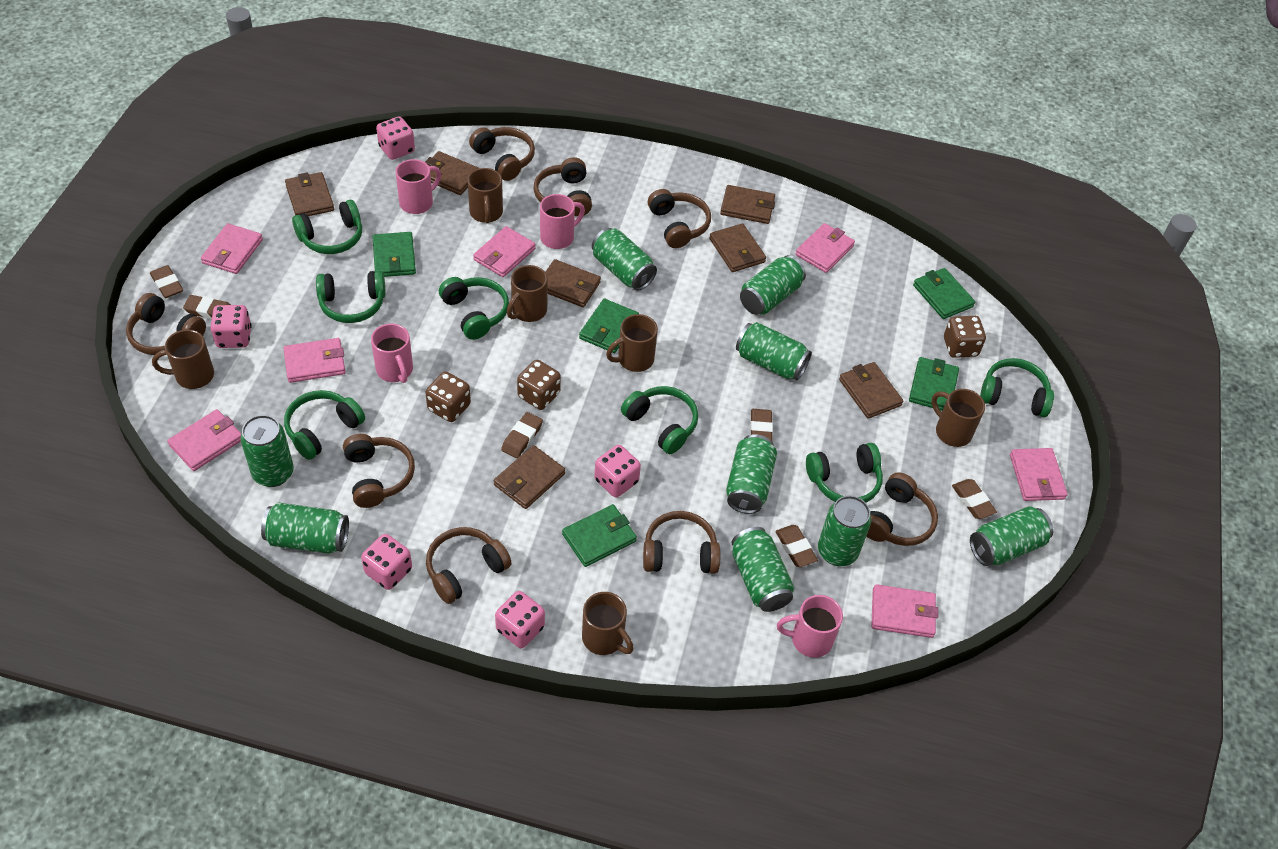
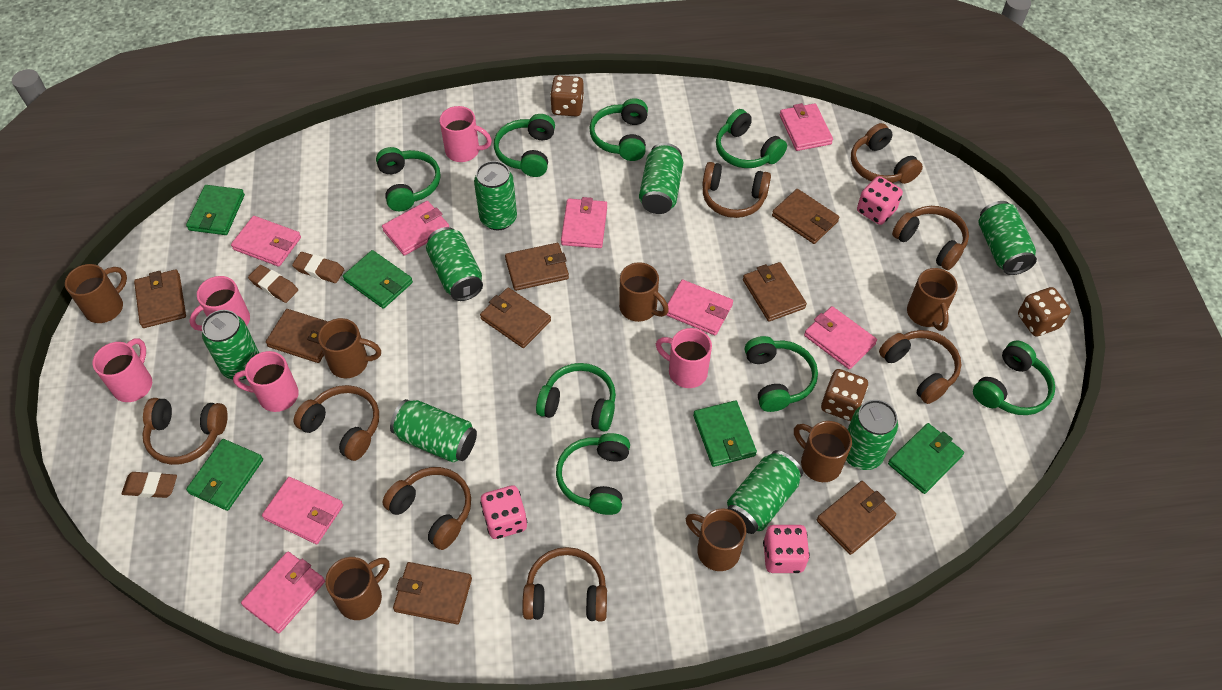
brown eraser: [150,265,183,298] [183,295,231,320] [501,412,543,458] [750,409,773,441] [775,525,818,567] [952,479,997,519] = 6 -> [122,472,177,498] [248,265,298,303] [292,252,344,283] = 3
brown mug: [152,329,214,389] [468,168,503,223] [507,265,548,322] [582,592,634,655] [606,314,658,372] [931,389,985,447] = 6 -> [65,264,127,323] [318,318,381,378] [325,557,389,620] [619,262,669,322] [686,508,746,571] [794,421,852,482] [907,268,958,331] = 7
brown wallet: [285,172,334,216] [425,151,479,195] [494,445,565,509] [545,259,601,307] [709,224,766,272] [720,185,775,224] [839,362,903,419] = 7 -> [134,269,186,328] [266,309,328,363] [393,562,472,624] [480,288,551,348] [505,243,569,291] [743,262,807,322] [772,189,839,244] [817,481,896,555] = 8
green can: [240,415,294,487] [261,503,349,554] [592,228,657,290] [726,434,777,514] [731,527,794,612] [736,322,812,380] [740,255,806,315] [818,496,871,566] [970,506,1053,566] = 9 -> [202,310,259,380] [390,399,477,462] [426,227,483,301] [474,161,517,230] [639,143,683,214] [727,450,803,534] [846,400,898,470] [978,201,1037,275] = 8
green headphones: [284,390,365,460] [292,200,362,254] [316,271,385,323] [439,277,509,340] [621,386,698,454] [806,443,883,502] [980,358,1054,417] = 7 -> [376,147,441,211] [494,114,555,177] [536,363,616,432] [556,433,630,515] [589,98,648,161] [716,109,787,168] [745,336,818,412] [973,340,1055,415] = 8
pink dice: [210,305,252,348] [361,534,412,590] [376,116,415,160] [495,591,545,648] [594,445,641,497] = 5 -> [480,485,527,539] [763,525,810,573] [857,176,903,225] = 3
pink mug: [371,324,413,383] [395,159,441,214] [540,194,585,249] [777,595,843,658] = 4 -> [93,339,152,402] [189,276,250,331] [233,351,299,412] [440,106,492,162] [656,328,712,388] = 5
pink wallet: [167,409,241,471] [201,223,263,274] [283,338,346,383] [473,226,536,277] [795,223,855,273] [871,584,938,638] [1010,448,1068,501] = 7 -> [231,216,301,267] [241,552,325,633] [262,477,343,544] [382,201,449,256] [561,197,607,248] [666,279,733,335] [780,103,833,151] [804,306,877,369] = 8

